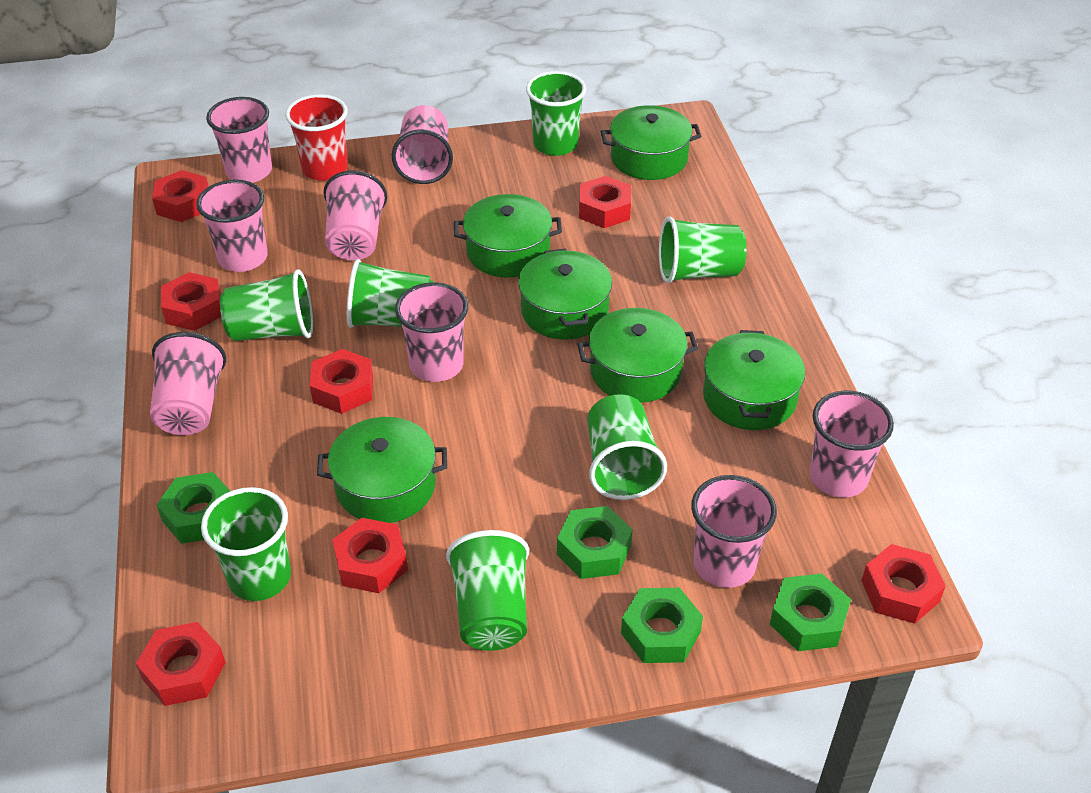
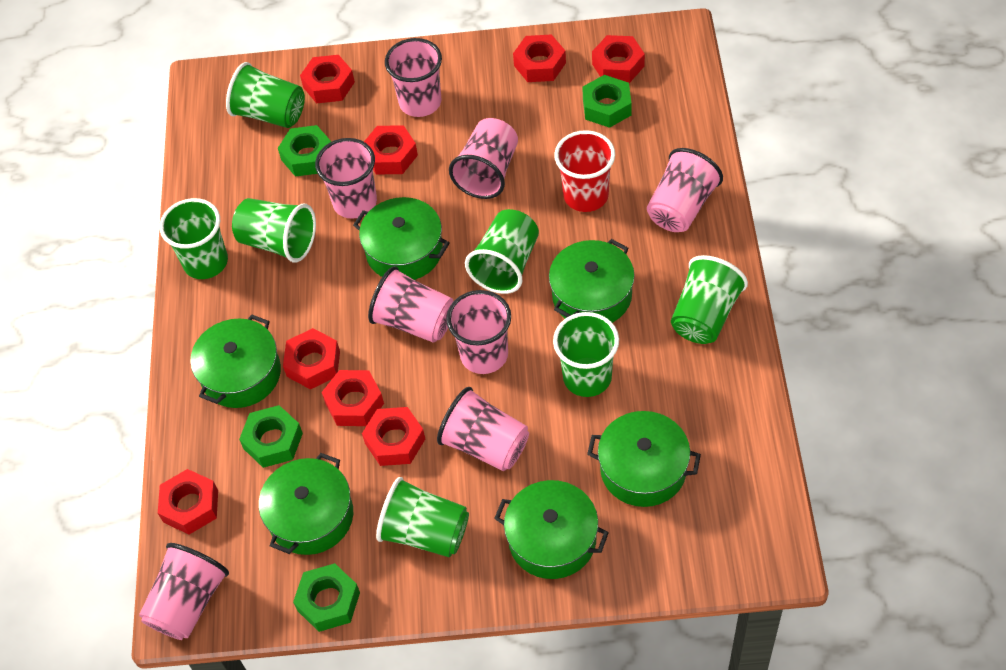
red nut: [136,622,226,706] [152,170,209,222] [161,272,221,331] [310,349,373,414] [332,518,408,593] [579,176,631,228] [861,544,946,624] = 7 -> [158,469,218,535] [283,328,340,389] [300,55,355,103] [322,370,384,426] [362,407,425,466] [364,125,418,175] [513,34,566,82] [592,35,645,83] = 8

